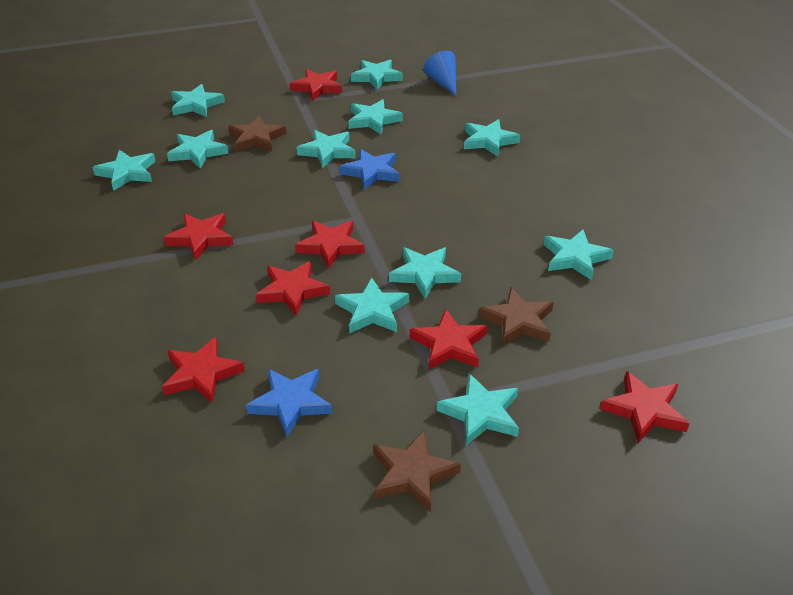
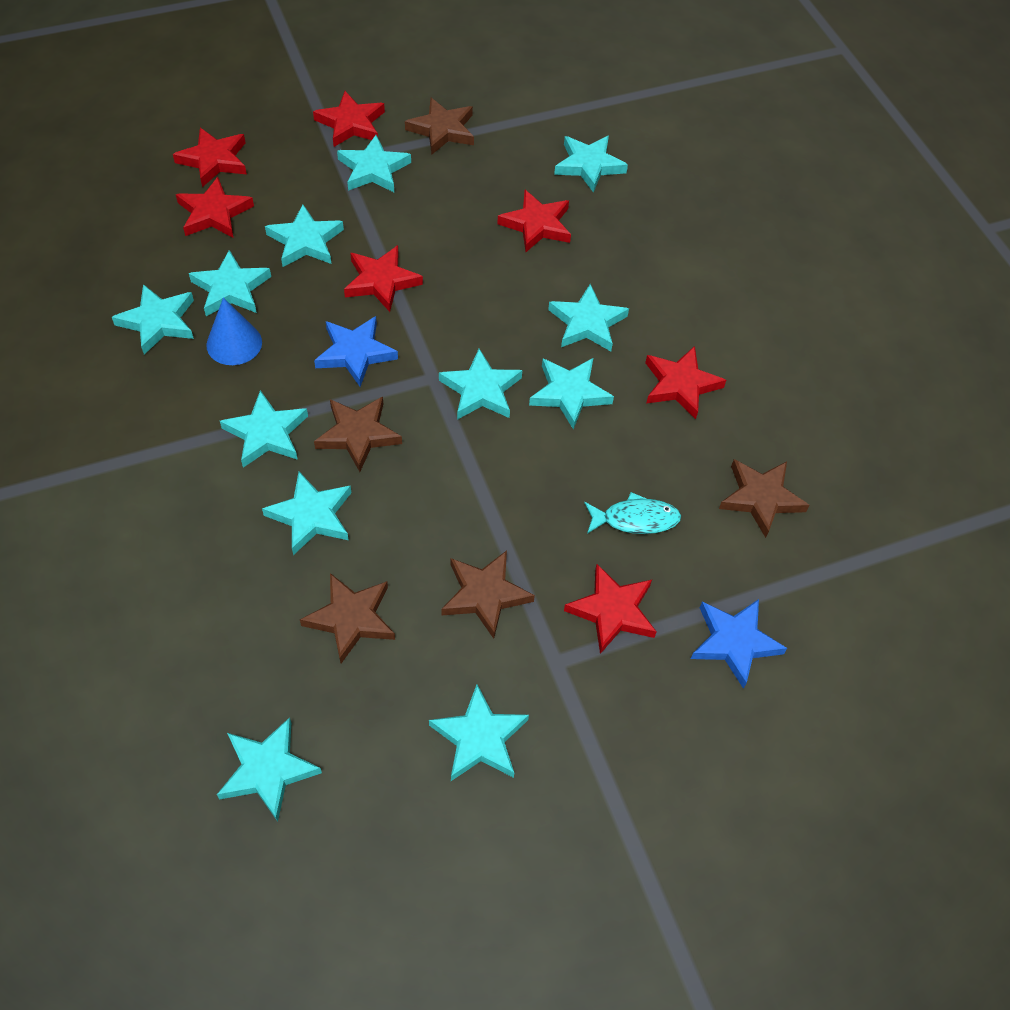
brown star: [228,116,287,151] [373,430,461,512] [479,288,554,346] = 3 -> [300,573,395,663] [314,396,402,472] [405,98,474,154] [441,550,535,639] [719,459,810,538] = 5
turquoise fish: none = 0 -> [584,492,681,534] = 1
turquoise star: [92,150,156,191] [167,130,229,169] [171,84,225,117] [296,130,356,168] [335,278,409,334] [348,99,403,134] [351,59,403,90] [389,247,461,299] [436,373,519,446] [464,119,520,157] [543,230,614,280] = 11 -> [112,284,194,355] [189,250,271,316] [217,717,322,822] [220,390,308,468] [262,472,351,555] [265,204,344,267] [337,135,411,192] [429,685,529,781] [439,349,522,420] [529,358,614,429] [548,284,629,351] [554,135,628,193] = 12

